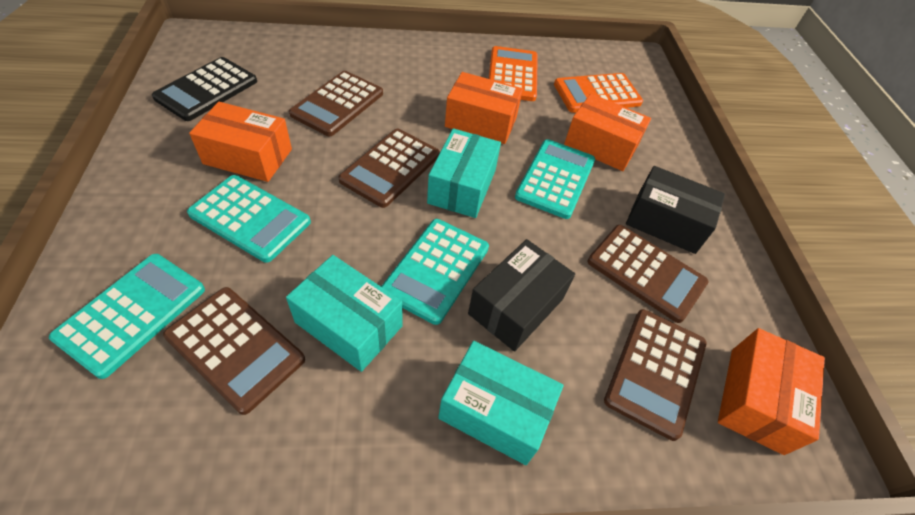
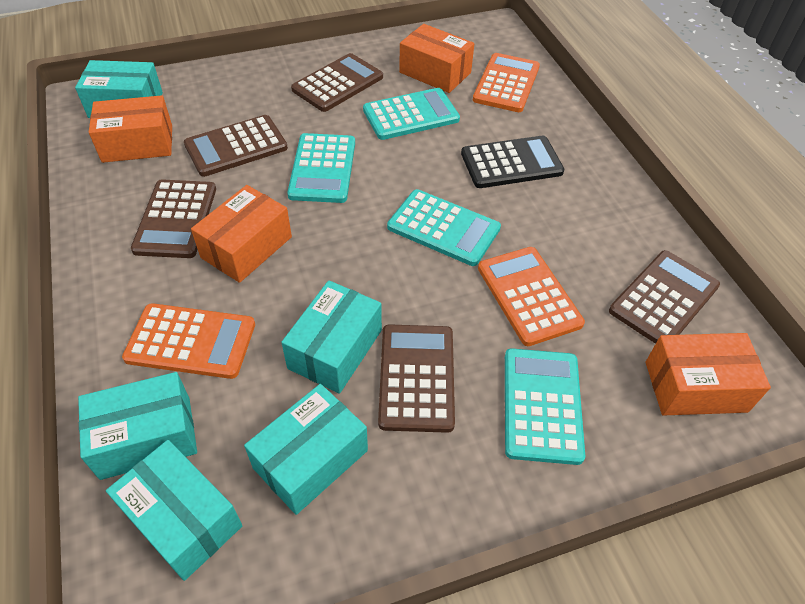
black box: [468,239,575,352] [626,166,725,254] = 2 -> none = 0
orange calculator: [489,46,538,101] [554,73,643,113] = 2 -> [122,303,255,379] [473,53,540,112] [478,247,585,346] = 3
turquoise box: [286,255,403,372] [427,128,501,218] [438,341,563,465] = 3 -> [75,60,163,118] [78,372,197,480] [106,440,242,581] [244,384,368,515] [281,280,382,394] = 5

